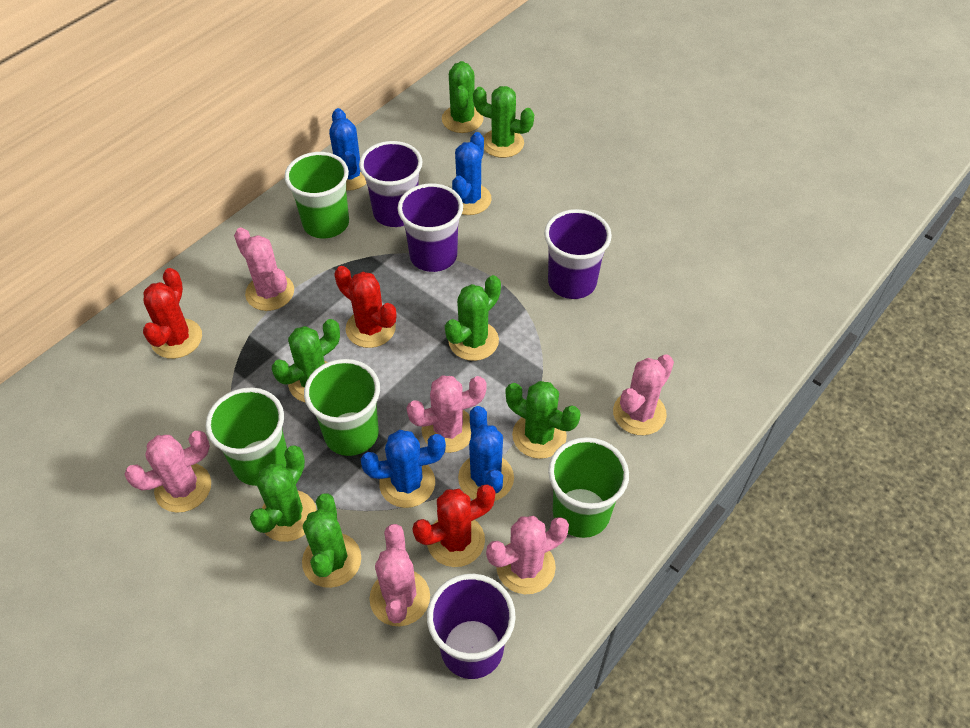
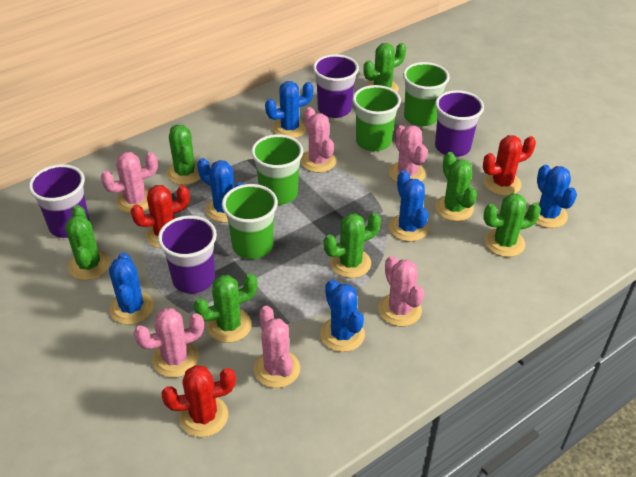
blue cactus: [329,108,367,191] [361,430,446,508] [452,132,492,215] [458,406,514,501] = 4 -> [109,253,154,325] [197,158,244,223] [265,81,314,138] [320,279,365,352] [389,170,429,242] [536,165,577,228] = 6

